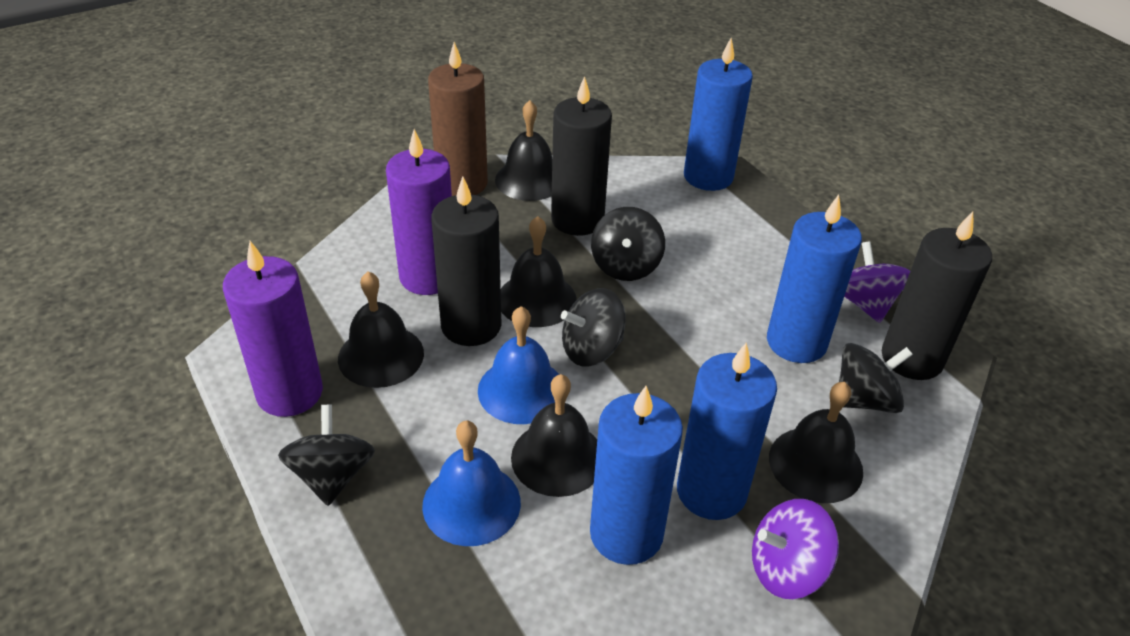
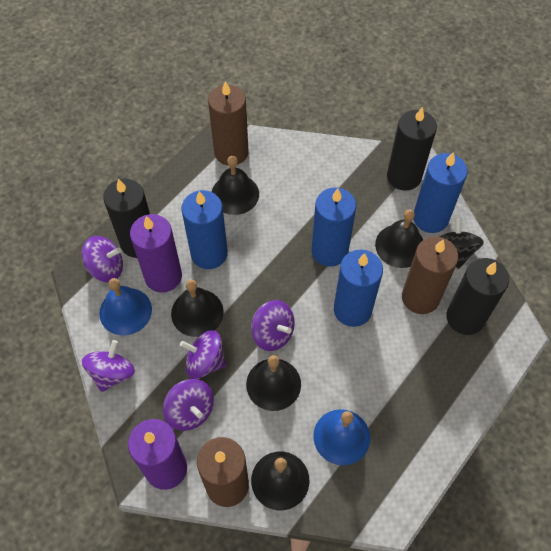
black spinning top: [278,404,375,506] [561,288,626,366] [591,207,665,281] [839,343,913,413] = 4 -> [439,217,484,269] = 1
brown candle: [428,42,488,196] = 1 -> [197,437,249,507] [208,81,249,166] [402,236,458,314] = 3
purple spinning top: [752,499,839,599] [844,241,910,323] = 2 -> [82,236,123,282] [82,340,135,392] [163,379,214,431] [180,330,226,379] [251,300,295,351] = 5

